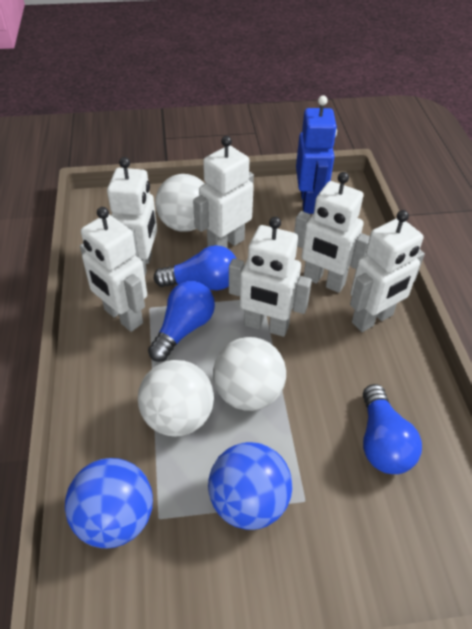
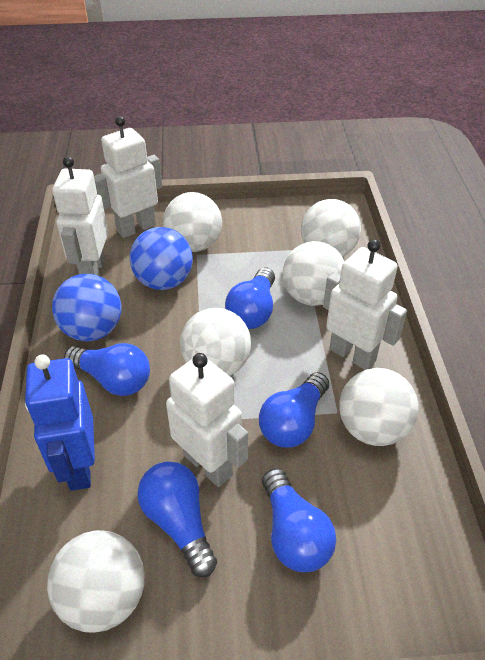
blue light bulb: [148,281,215,362] [153,245,237,291] [363,384,422,474] = 3 -> [64,343,150,396] [137,461,217,577] [225,268,275,329] [259,372,329,448] [262,468,336,572] = 5
white ball: [138,360,214,437] [155,174,205,232] [213,337,286,411] = 3 -> [47,530,145,633] [163,192,222,252] [180,308,251,376] [282,241,345,306] [301,199,361,257] [339,368,419,446] = 6
white robot: [80,207,147,332] [107,157,157,275] [193,136,254,249] [229,217,312,337] [294,172,370,293] [350,210,425,332] = 6 -> [52,156,108,276] [94,116,162,238] [166,353,248,487] [323,239,407,370] = 4

